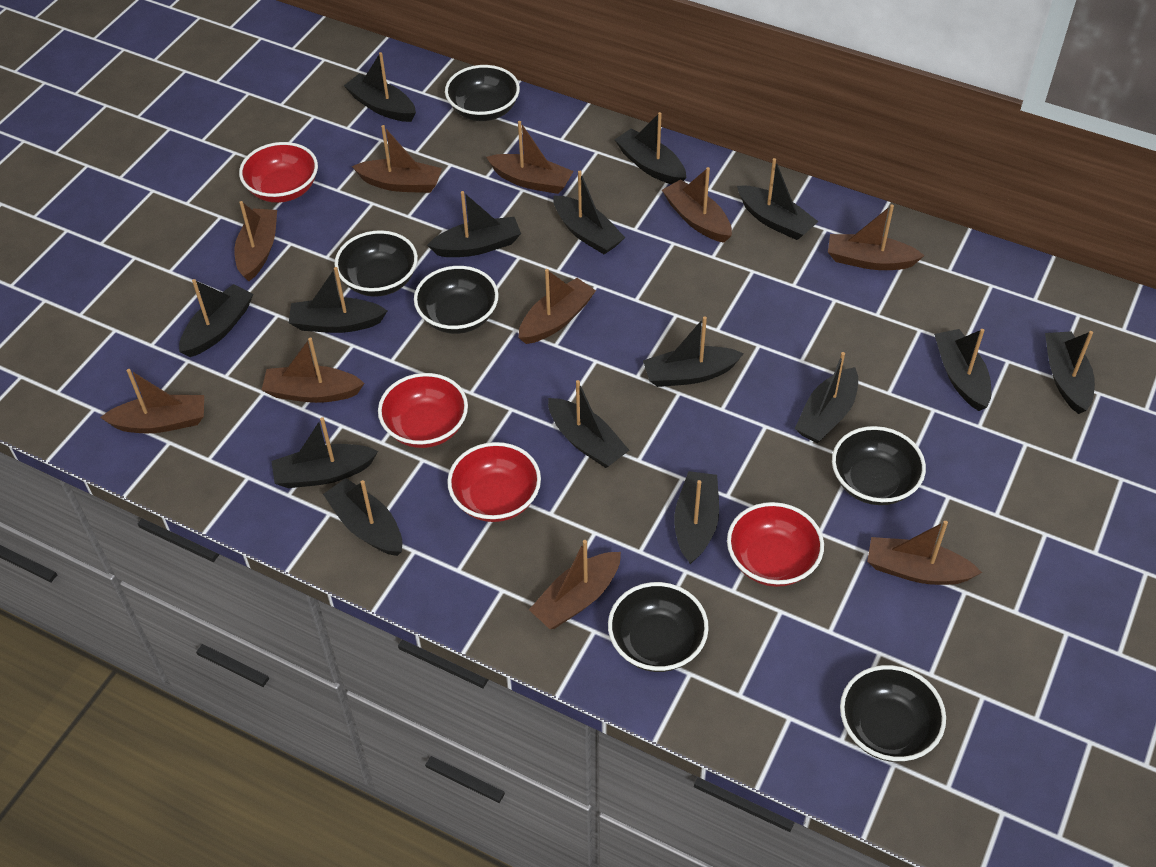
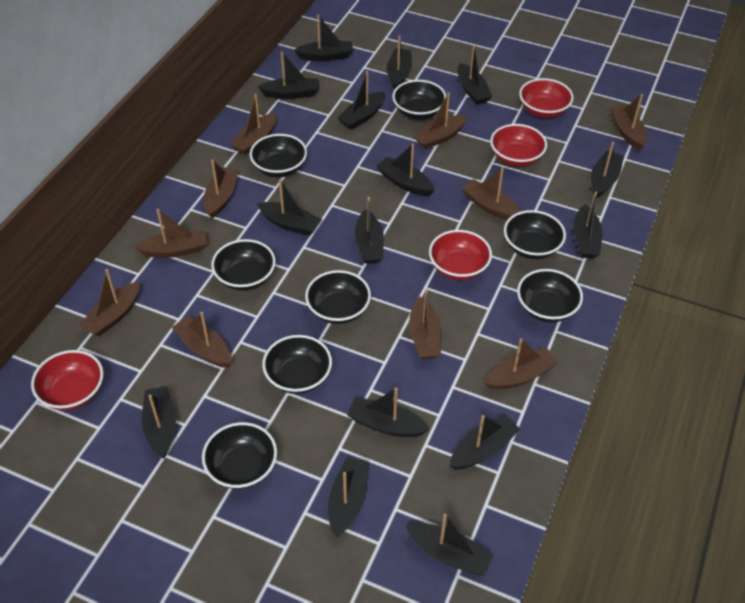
black bowl: [335,230,418,297] [414,266,499,334] [445,65,520,121] [608,582,709,672] [832,426,926,505] [840,665,946,762] = 6 -> [202,422,277,489] [211,239,276,291] [250,134,307,177] [262,335,332,394] [305,270,371,324] [392,80,446,119] [504,210,566,259] [517,269,583,322] = 8

